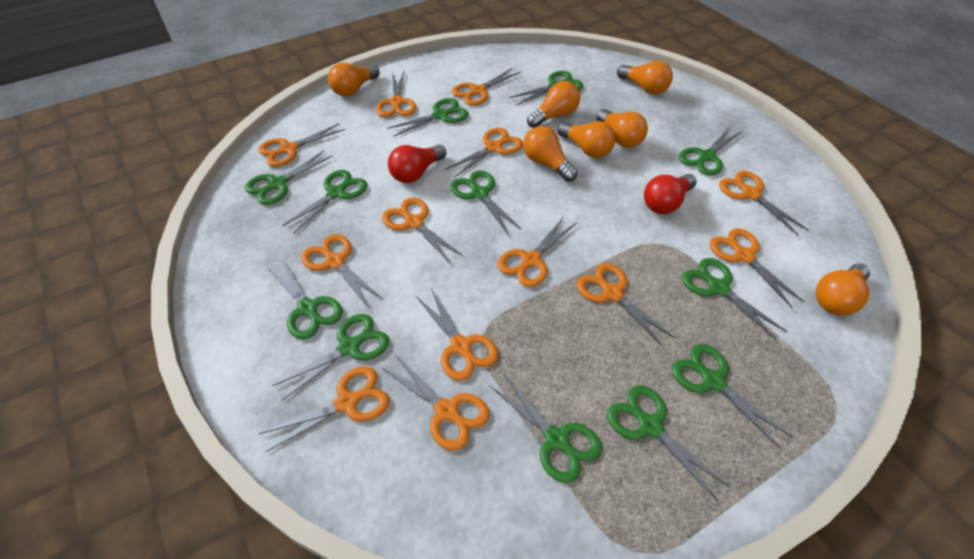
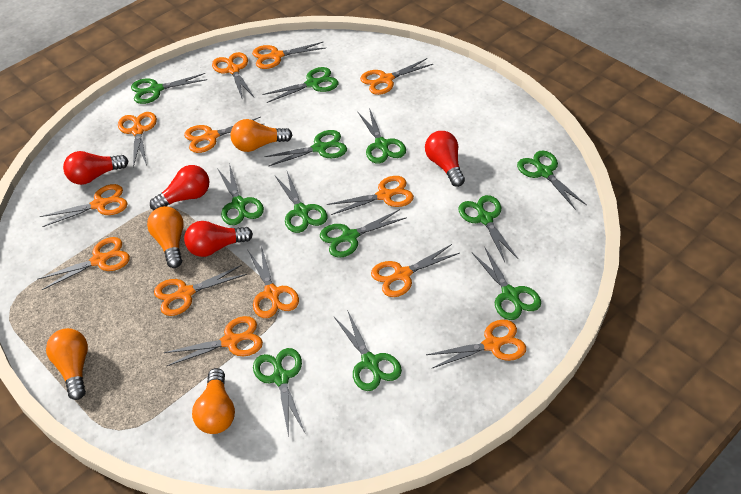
orange light bulb: [328,63,380,96] [523,126,578,182] [527,81,580,128] [557,121,615,158] [596,109,648,148] [617,61,673,94] [816,263,870,316] = 7 -> [46,328,88,400] [147,206,184,268] [192,368,235,434] [231,119,292,152] = 4
red light bulb: [388,144,446,183] [644,174,697,214] = 2 -> [63,151,128,185] [150,165,209,210] [184,221,253,257] [425,131,465,187] = 4

